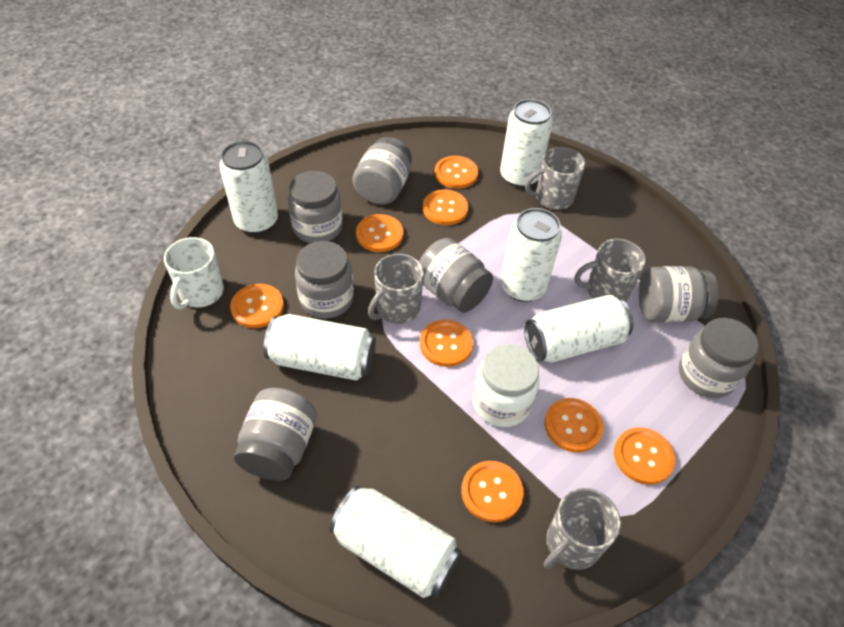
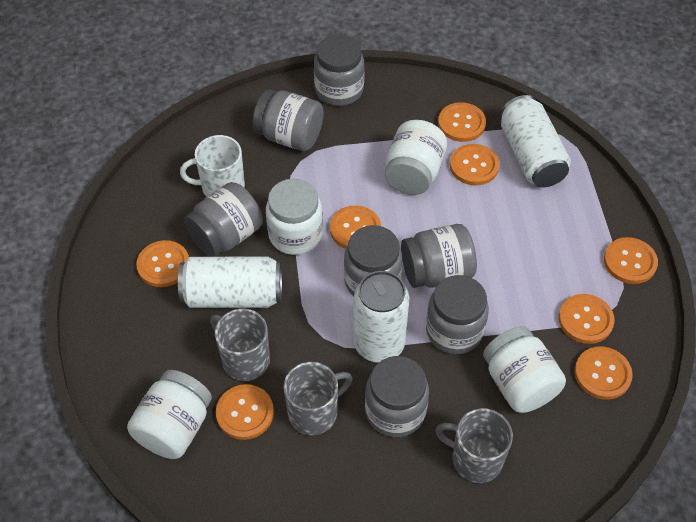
grey mug: [368,254,424,324] [525,147,585,210] [543,488,621,570] [575,239,646,302] = 4 -> [210,308,270,381] [283,362,353,435] [435,408,513,483] = 3
white can: [219,141,278,234] [264,314,376,381] [329,486,462,598] [500,99,553,188] [501,208,562,302] [524,295,633,363] = 6 -> [178,257,282,308] [353,271,409,363] [500,95,571,187] = 3
white jar: [472,344,540,427] = 1 -> [127,370,212,459] [266,179,323,255] [385,120,447,195] [483,326,566,413] = 4

